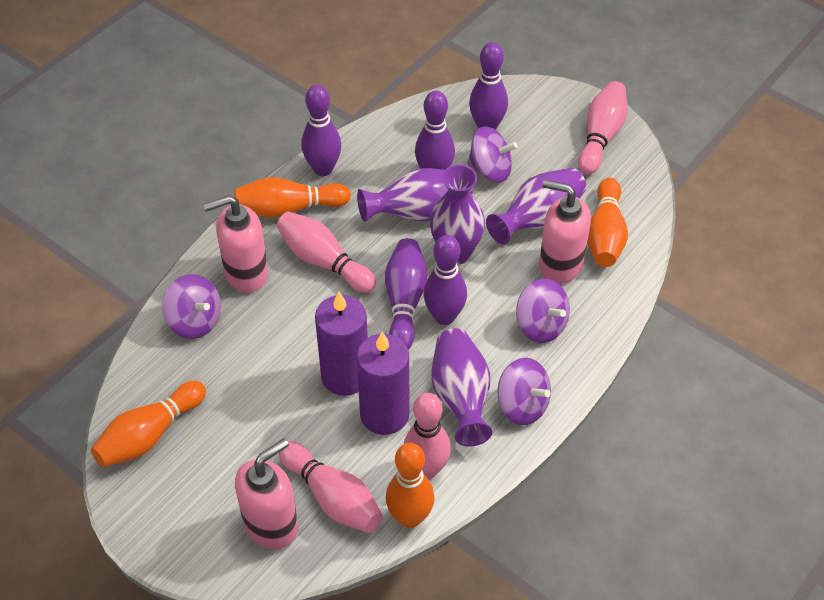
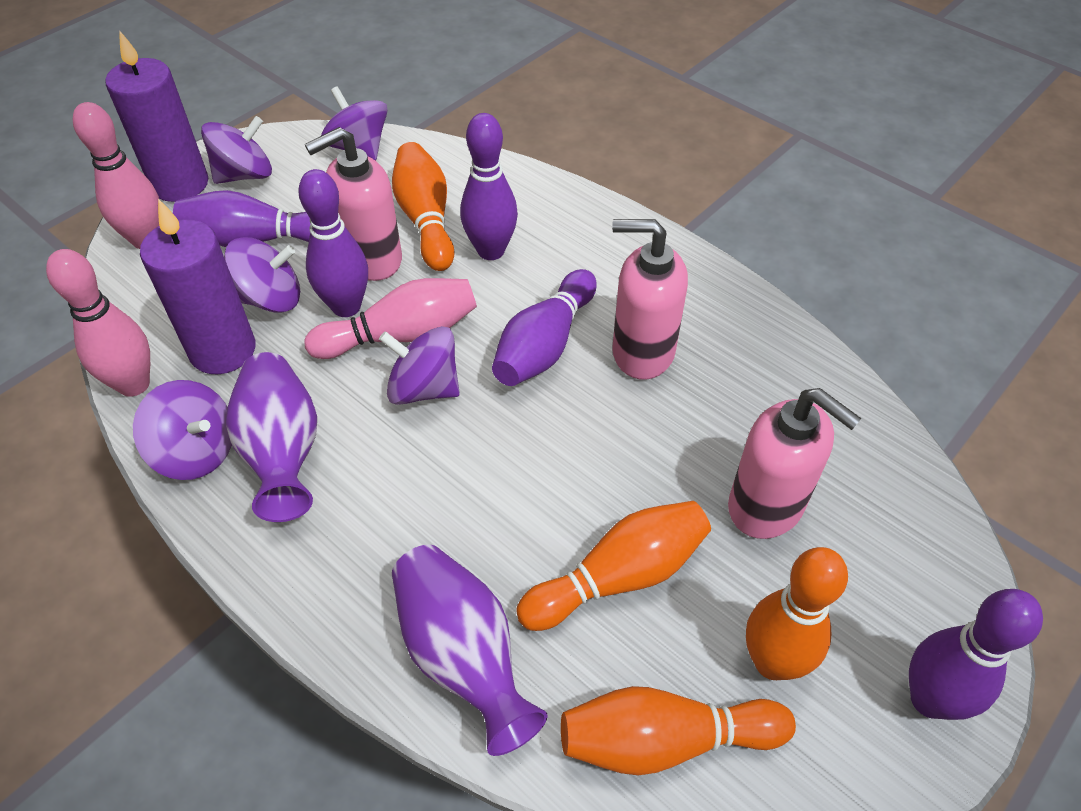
pink bowling pin: [276,212,376,293] [279,441,383,533] [404,393,451,479] [578,81,627,175] = 4 -> [46,249,150,397] [73,102,159,249] [304,278,477,359] = 3
purple spinning top: [162,274,221,339] [467,126,518,183] [497,358,551,425] [516,279,570,343] = 4 -> [133,380,232,480] [201,116,272,184] [224,237,300,313] [321,86,388,161] [379,326,460,405] = 5
purple vase: [357,168,473,222] [430,165,485,265] [432,328,492,446] [486,168,586,245] = 4 -> [226,352,317,522] [392,545,548,756] = 2

